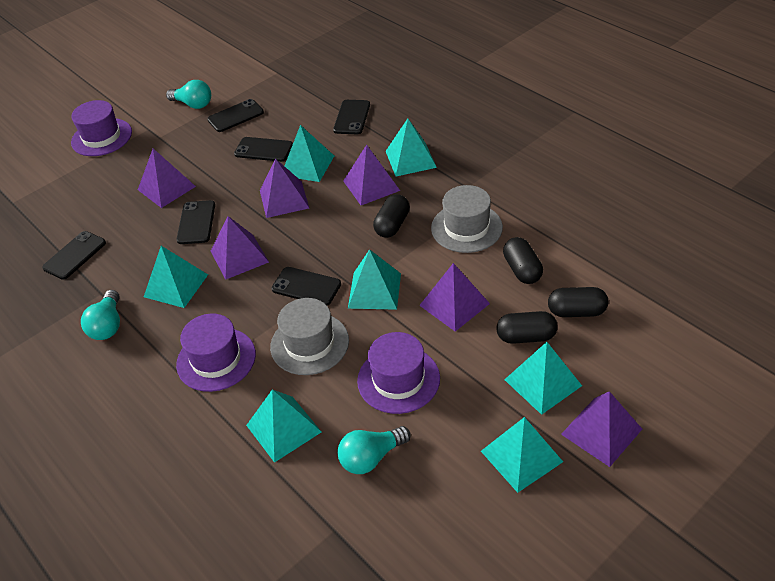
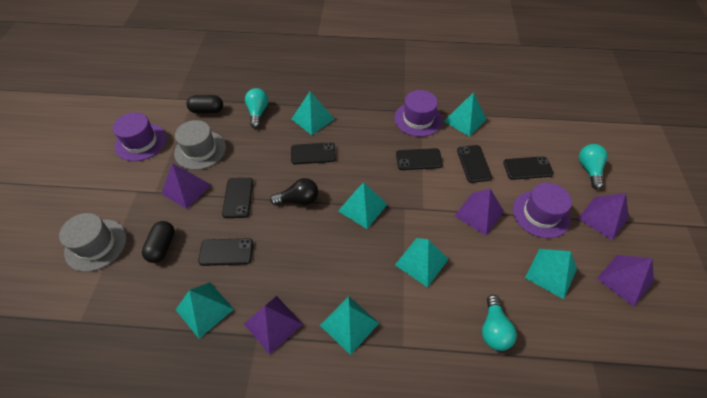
black capsule: [373,194,410,238] [496,311,558,344] [503,237,543,284] [548,287,608,317] = 4 -> [142,221,175,263] [186,95,223,113] = 2
black light bulb: none = 0 -> [270,178,318,205] = 1
purple pyramid: [138,149,196,208] [211,216,269,280] [260,158,309,218] [343,145,400,205] [419,263,490,332] [561,391,642,467] = 6 -> [161,163,211,209] [244,296,303,354] [454,189,504,236] [578,193,629,241] [597,255,654,307] = 5

